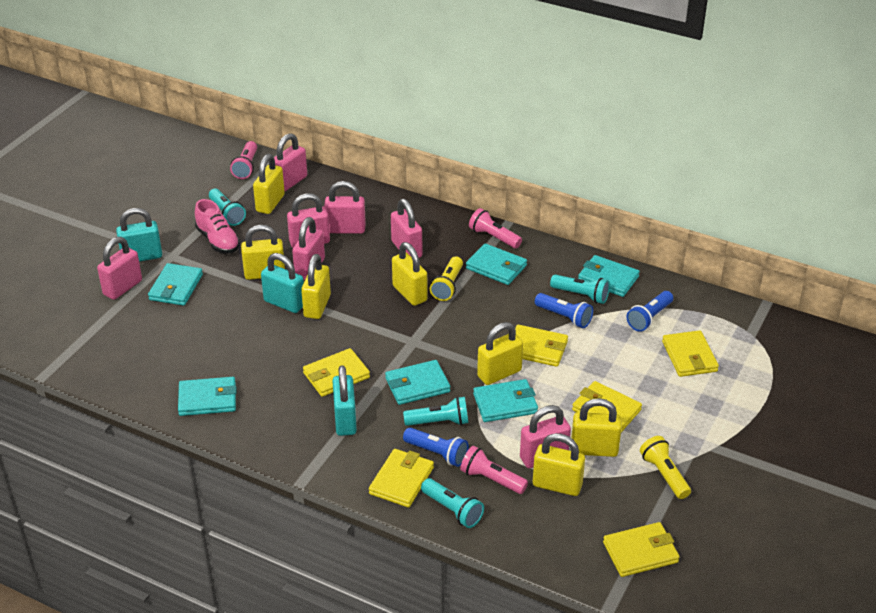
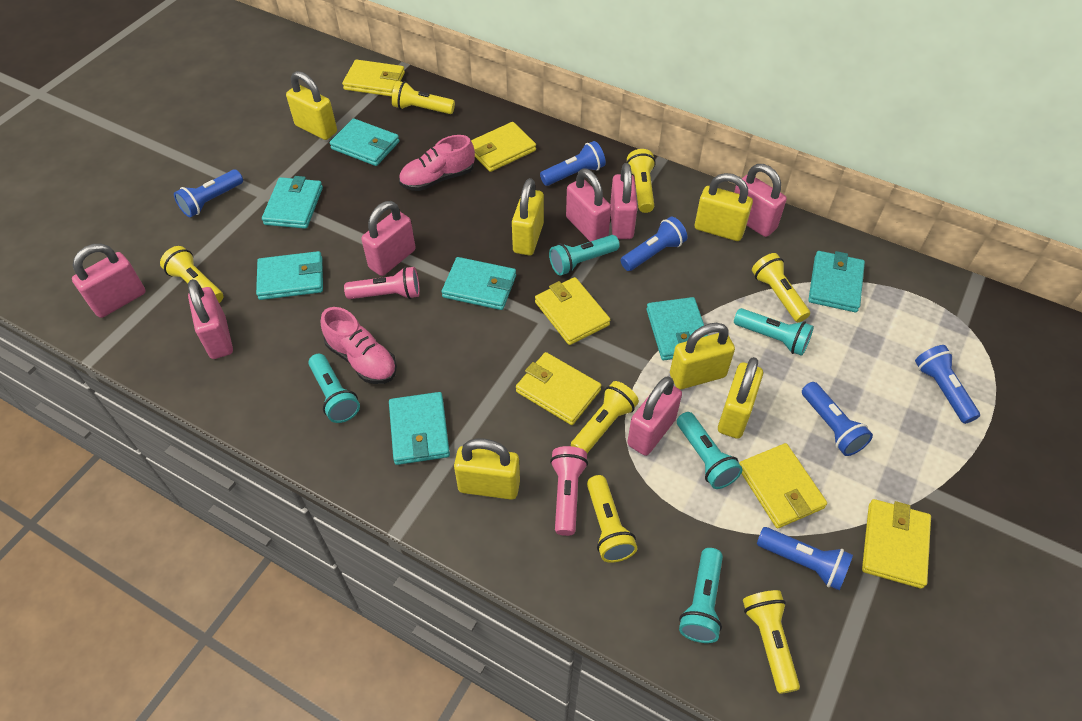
blue flashlight: [403,428,469,467] [535,293,593,328] [626,291,673,332] = 3 -> [174,170,243,217] [540,141,606,186] [621,217,687,271] [757,527,853,590] [802,382,873,456] [915,345,980,424] = 6
pink flashlight: [230,141,257,179] [460,446,528,494] [469,208,522,248] = 3 -> [344,266,420,299] [550,446,588,536] = 2
pink shoe: [195,199,240,254] = 1 -> [321,307,397,384] [399,135,475,191] = 2
turquoise flashlight: [209,188,246,226] [403,397,468,426] [421,478,484,528] [550,274,610,304] = 4 -> [308,354,360,423] [549,235,620,276] [677,412,743,489] [679,548,723,643] [734,308,814,356] = 5
turquoise padlock: [116,208,162,262] [261,253,304,313] [332,365,357,436] = 3 -> none = 0
turquoise wallet: [148,263,203,306] [178,377,237,416] [385,360,450,405] [466,244,527,285] [473,379,538,422] [578,255,640,297] = 6 -> [256,251,323,300] [262,176,323,229] [329,118,399,166] [389,392,450,465] [442,257,516,310] [646,297,708,360] [808,251,865,312] = 7
yellow flashlight: [430,256,463,301] [640,436,691,499] = 2 -> [160,246,223,303] [392,81,455,114] [571,381,639,453] [587,475,637,563] [627,149,656,213] [743,590,800,694] [752,253,810,322] = 7
yellow padlock: [241,225,285,280] [253,154,285,214] [301,254,331,319] [392,242,428,306] [477,322,523,385] [533,433,585,496] [571,398,622,457] = 7 -> [286,71,337,140] [454,438,520,500] [512,178,544,255] [670,323,735,389] [695,173,753,241] [718,357,763,439] = 6

